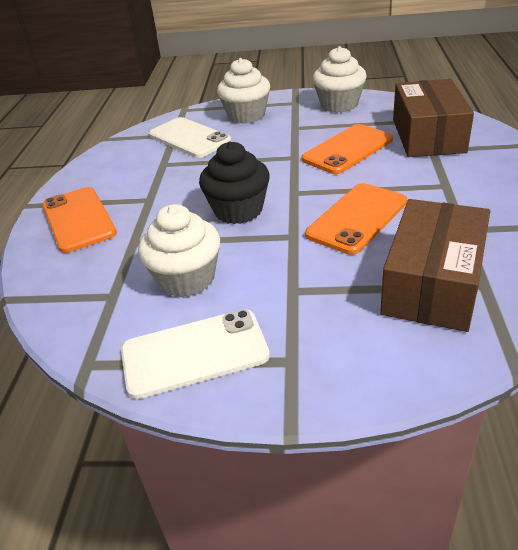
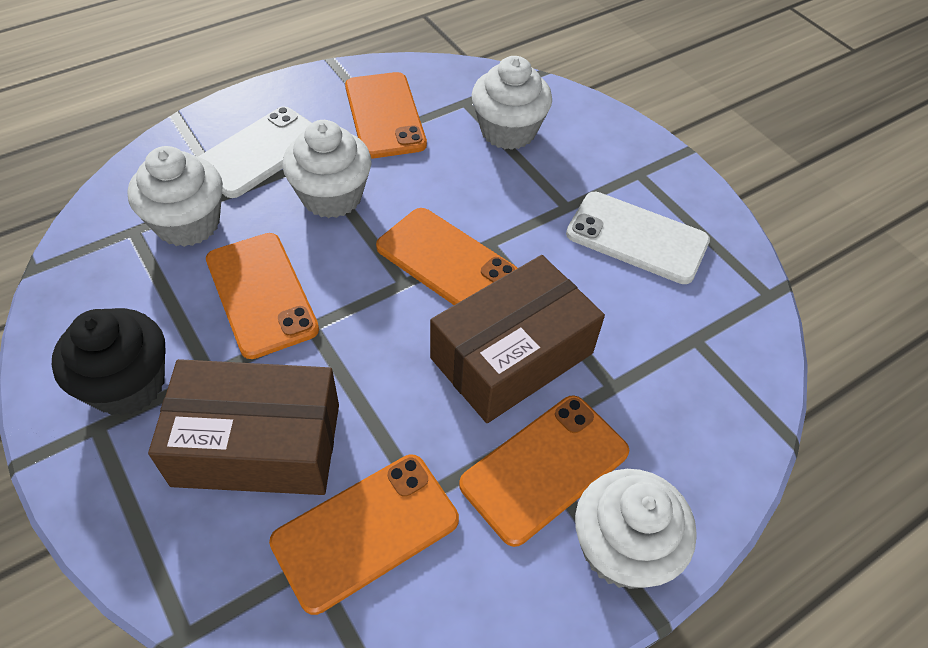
orange phone: [42,187,117,253] [301,124,393,174] [305,183,407,255] = 3 -> [206,233,319,359] [269,455,459,615] [345,72,427,158] [376,208,517,305] [459,396,629,547] = 5
white cupcake: [138,204,220,298] [217,58,270,124] [313,46,367,112] = 3 -> [127,146,223,247] [282,120,371,218] [472,56,552,150] [575,469,697,589] = 4

